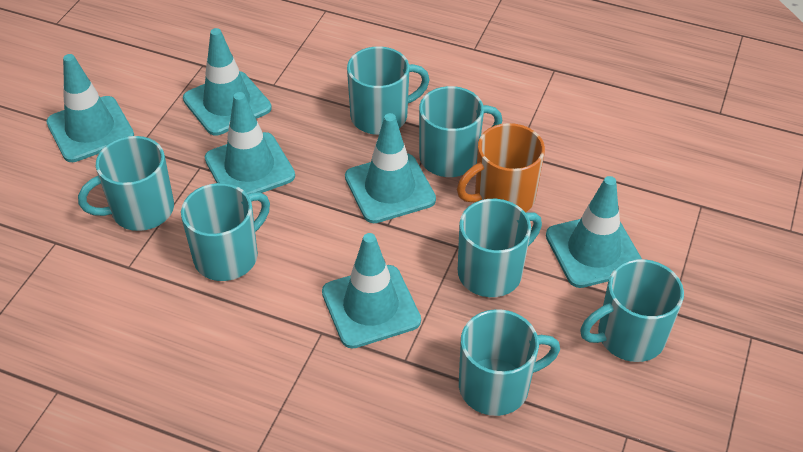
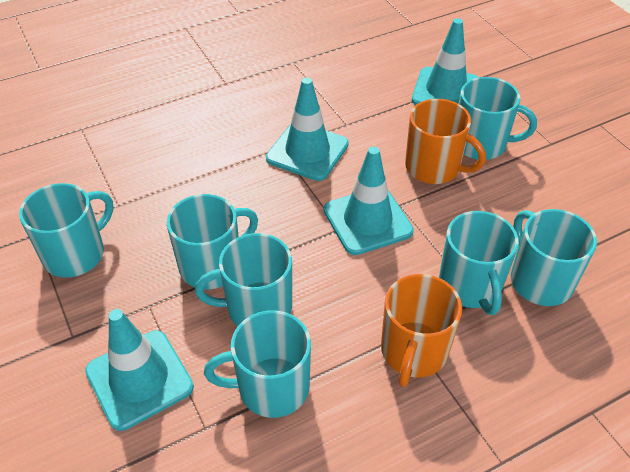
orange mug: [457,123,545,212] = 1 -> [381,274,462,387] [405,99,486,184] = 2
turquoise traffic cone: [46,54,134,162] [183,28,272,135] [205,92,295,194] [322,233,421,349] [345,113,436,223] [546,176,642,288] = 6 -> [85,309,194,431] [266,77,349,181] [324,146,414,255] [412,18,479,105] = 4

